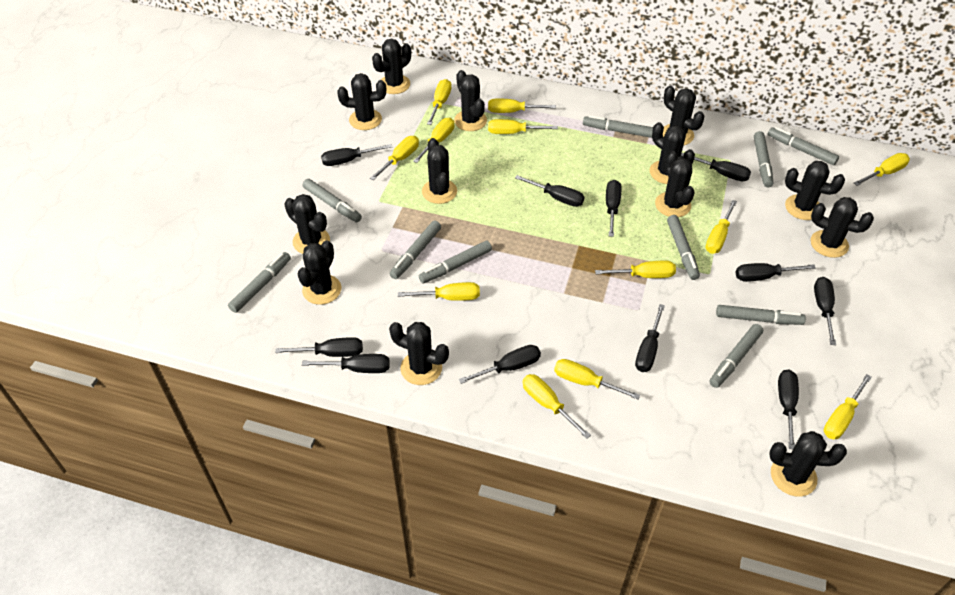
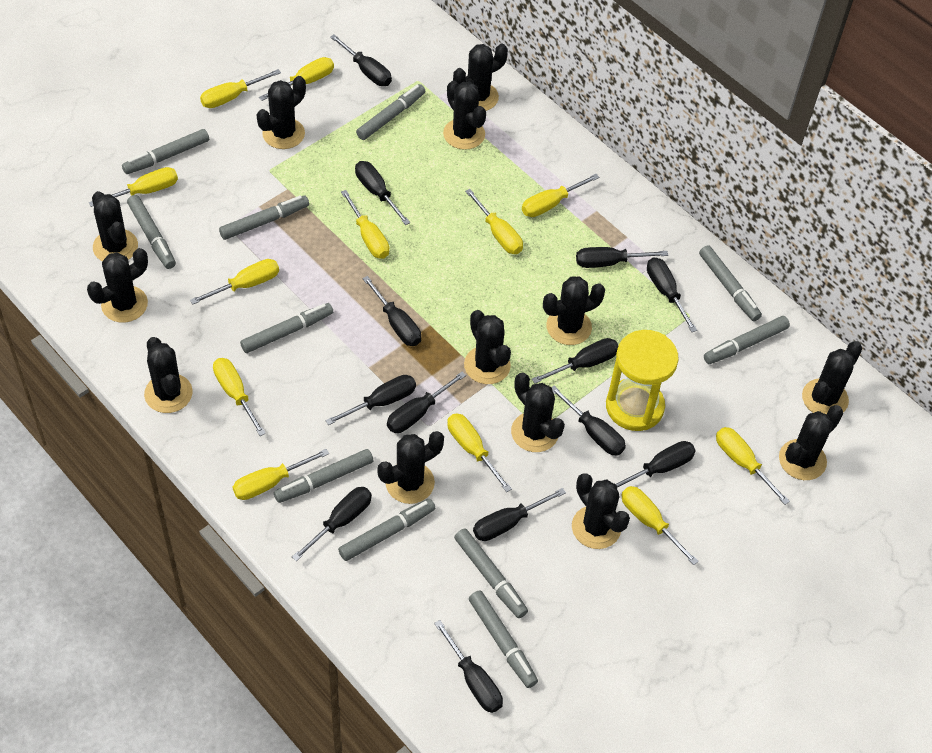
black screwdriver: [275,337,363,357] [302,354,390,373] [321,144,392,166] [459,345,541,384] [515,175,584,207] [606,180,621,237] [635,304,665,372] [681,153,751,181] [736,263,816,282] [778,370,799,449] [814,277,836,345] = 11 -> [292,487,372,561] [325,375,416,425] [330,34,392,86] [355,161,410,225] [362,276,421,346] [387,372,466,433] [434,620,503,713] [473,488,566,541] [532,338,618,384] [552,386,626,456] [576,247,668,268] [616,441,696,487] [647,257,697,332] = 13
grey marker: [228,252,291,313] [303,179,362,222] [390,221,441,279] [419,240,492,283] [583,115,653,138] [667,215,700,280] [710,324,763,388] [716,305,806,325] [754,131,773,187] [768,127,839,165] = 10 -> [122,129,209,174] [127,195,176,269] [219,195,309,240] [240,303,333,353] [274,449,374,503] [338,499,435,561] [356,84,425,140] [454,528,528,618] [469,590,538,688] [699,245,762,321] [704,316,790,364] = 11
yellow hourglass: none = 0 -> [606,330,679,431] = 1

